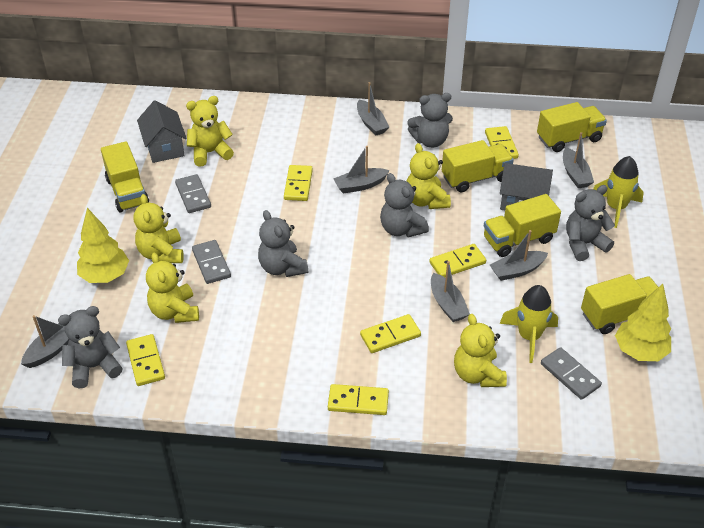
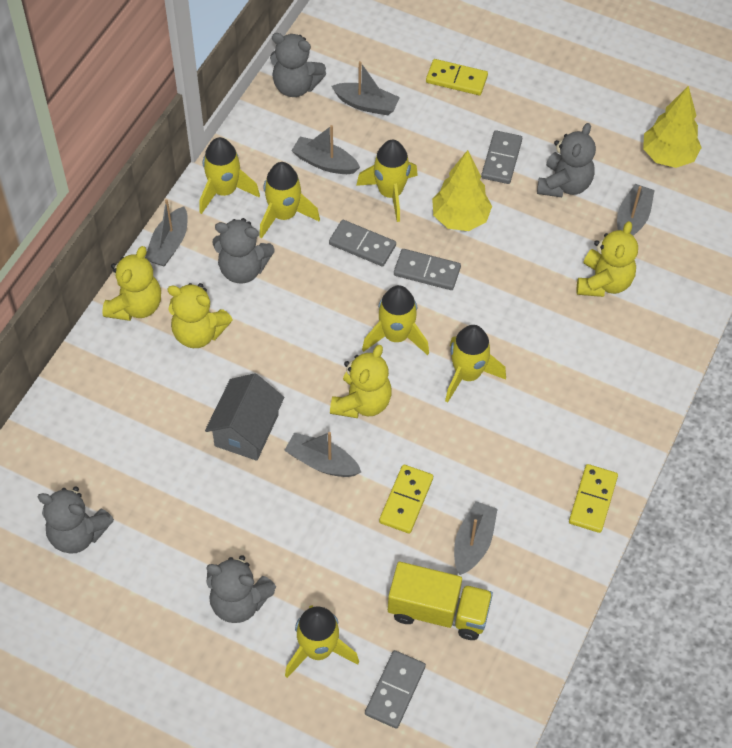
grey domino: [175,174,211,213] [192,240,231,284] [541,347,602,400] = 3 -> [329,220,396,267] [365,650,426,729] [394,249,461,290] [481,130,522,184] = 4
grey house: [137,100,186,163] [500,163,553,210] = 2 -> [205,373,284,461] = 1
yellow domino: [126,334,165,386] [284,165,313,201] [328,384,389,415] [360,314,421,353] [429,244,486,277] [485,126,519,159] = 6 -> [379,465,433,534] [426,59,488,95] [569,464,618,533] = 3
yellow rocket: [500,285,558,363] [593,156,644,228] = 2 -> [199,137,260,214] [259,162,320,239] [285,605,359,678] [356,140,418,222] [362,285,429,355] [445,325,506,402] = 6
yellow teddy bear: [134,194,184,263] [146,252,199,323] [186,96,234,167] [407,143,451,209] [454,314,507,387] = 5 -> [102,246,161,321] [167,283,233,348] [330,345,392,418] [577,221,638,297] = 4
yellow truck: [101,141,149,213] [442,140,514,192] [484,194,561,257] [537,102,607,152] [581,274,658,334] = 5 -> [388,562,493,640] = 1

